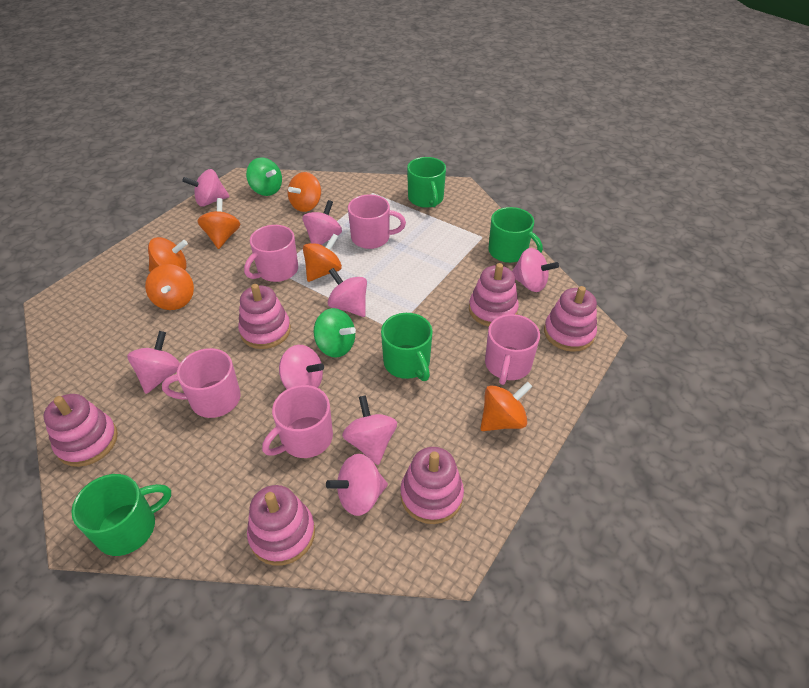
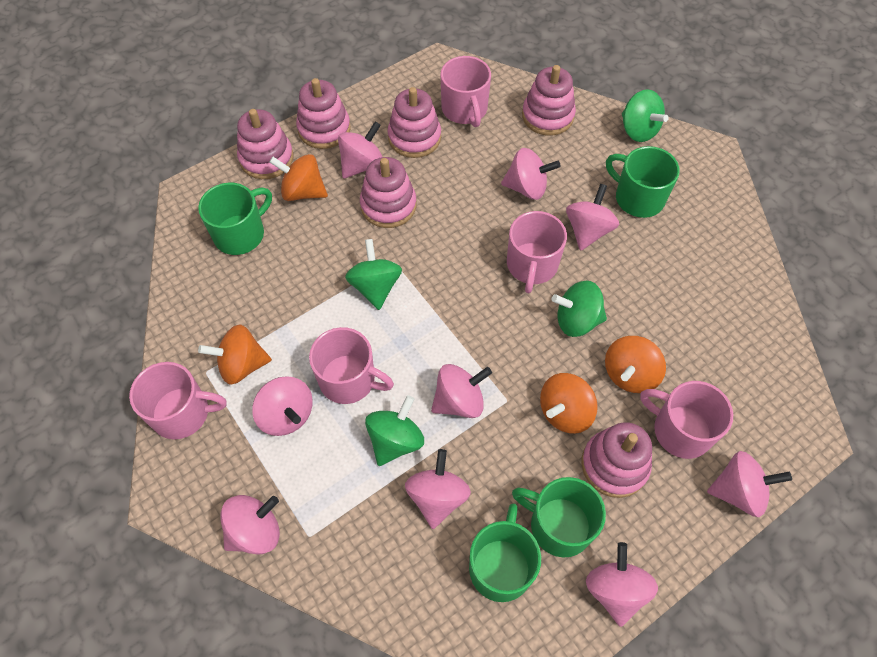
green spinning top: [246,157,282,196] [314,308,356,358] = 2 -> [345,239,402,310] [365,395,424,466] [551,281,607,337] [622,89,669,142] = 4
orange spinning top: [145,264,194,310] [148,237,188,272] [197,198,240,249] [288,172,321,212] [303,233,342,282] [480,381,533,431] = 6 -> [198,324,272,385] [269,154,328,201] [540,373,598,434] [605,336,666,393] = 4
pink spinning top: [127,331,180,394] [182,169,230,206] [279,345,324,389] [303,200,342,245] [326,454,388,516] [328,268,367,317] [342,395,397,465] [512,248,559,292] = 8 -> [220,495,280,555] [252,377,313,436] [338,121,382,178] [405,449,471,529] [431,364,492,418] [501,148,560,200] [566,184,619,251] [586,542,658,627] [707,451,792,517] = 9

